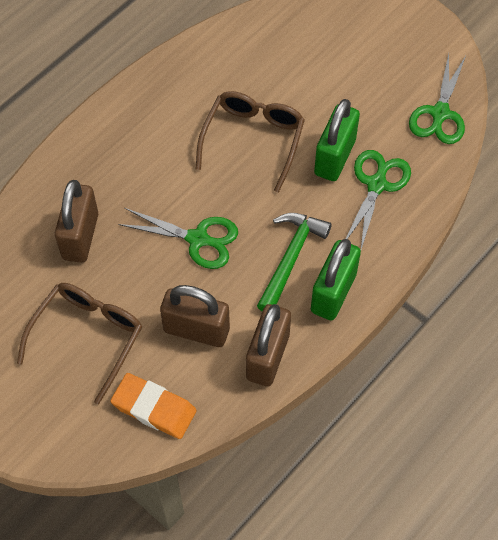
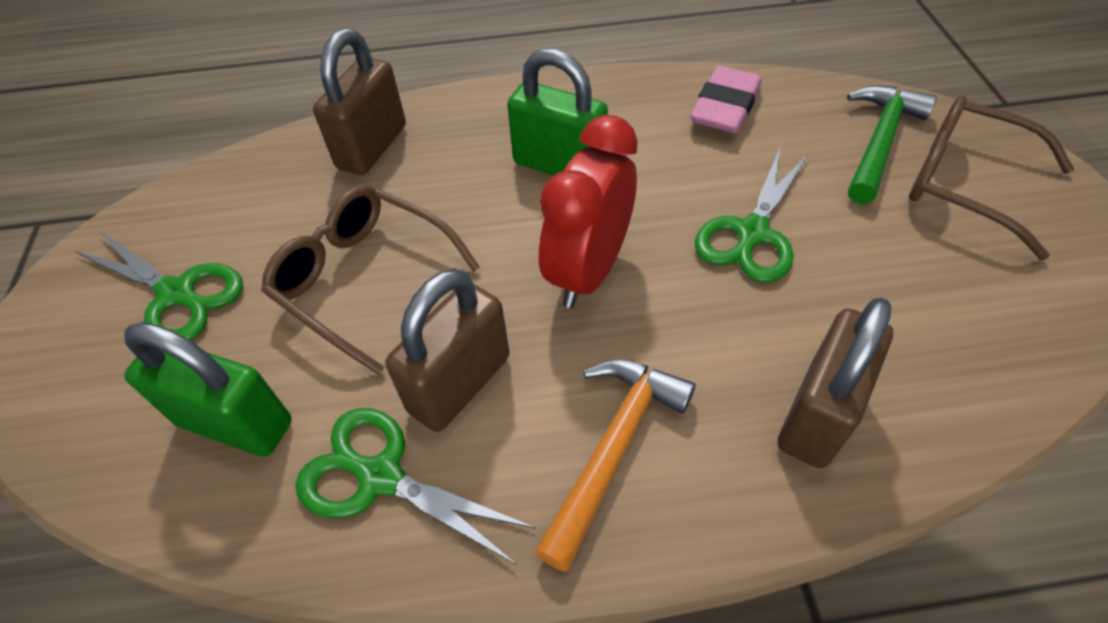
orange eraser: [110,373,197,439] = 1 -> none = 0
orange hammer: none = 0 -> [534,359,696,572] = 1
pink eraser: none = 0 -> [690,66,762,133] = 1
red clock: none = 0 -> [539,115,638,308] = 1

